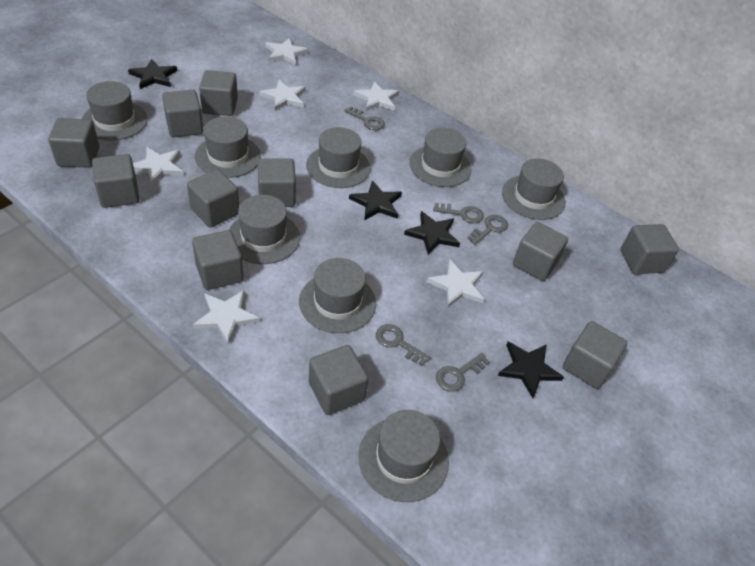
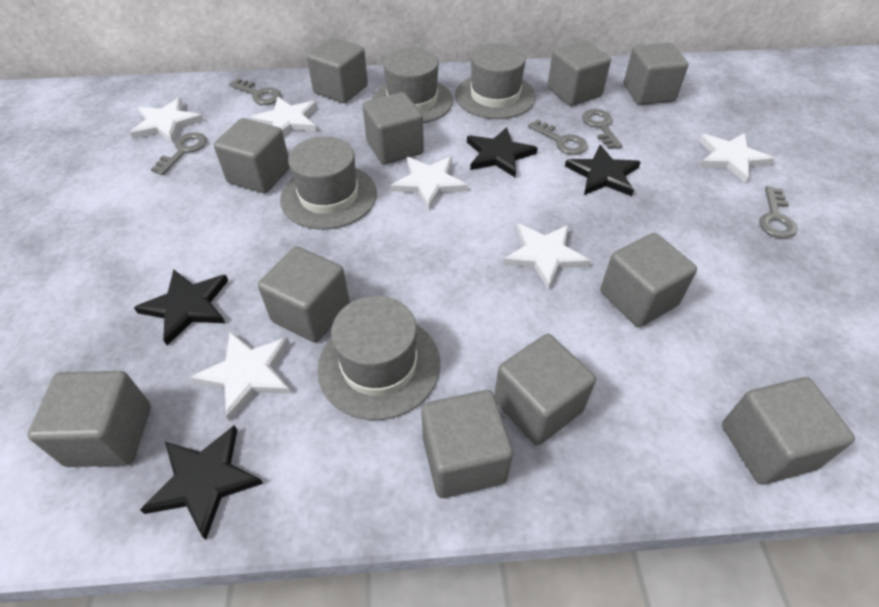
grey hat: [82,81,148,141] [195,116,261,178] [229,195,300,264] [299,258,376,333] [306,127,371,188] [358,410,449,502] [409,128,471,187] [502,158,566,220] = 8 -> [280,136,377,230] [317,296,440,420] [372,48,453,123] [455,43,536,119] = 4

